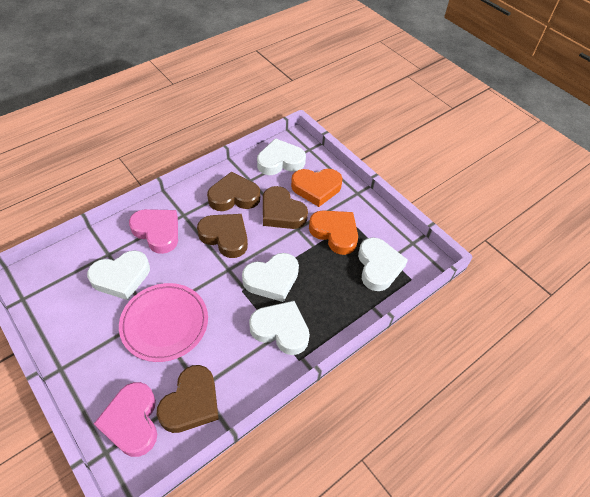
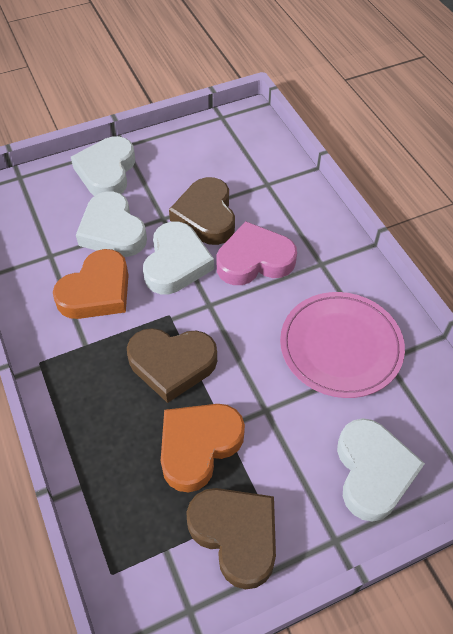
brown heart: [157,365,219,433] [197,214,248,258] [207,171,260,211] [263,186,308,229] = 4 -> [127,328,217,403] [169,177,235,245] [186,488,276,589] = 3
pink heart: [94,382,157,457] [129,209,178,254] = 2 -> [216,221,297,285] = 1
white heart: [87,250,150,300] [242,253,299,302] [249,301,310,355] [257,138,306,175] [358,237,408,291] = 5 -> [71,136,135,196] [76,191,147,257] [143,222,214,294] [337,418,425,522] = 4

